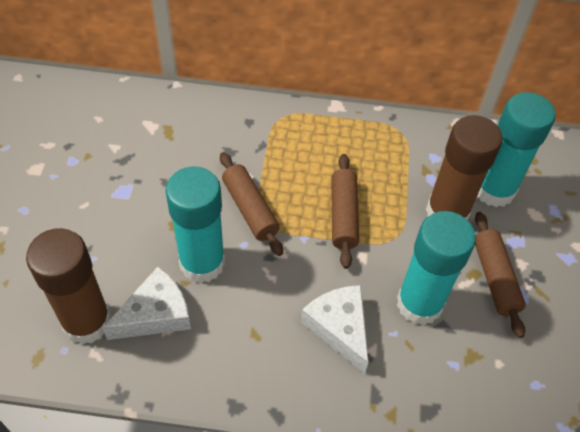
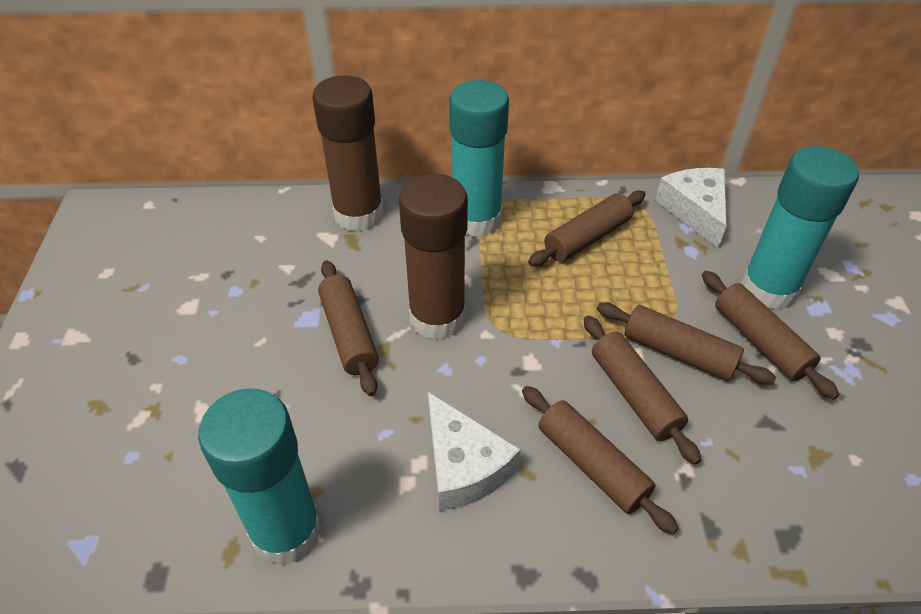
brown rolling pin: [220,152,283,256] [332,154,359,269] [475,212,526,338] = 3 -> [318,260,379,396] [522,386,679,535] [528,190,646,266] [584,316,701,464] [597,303,776,385] [702,271,839,400] = 6

